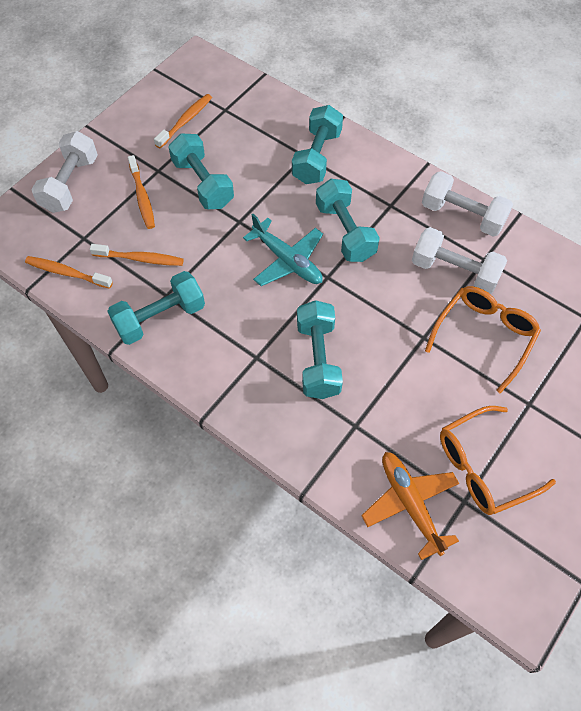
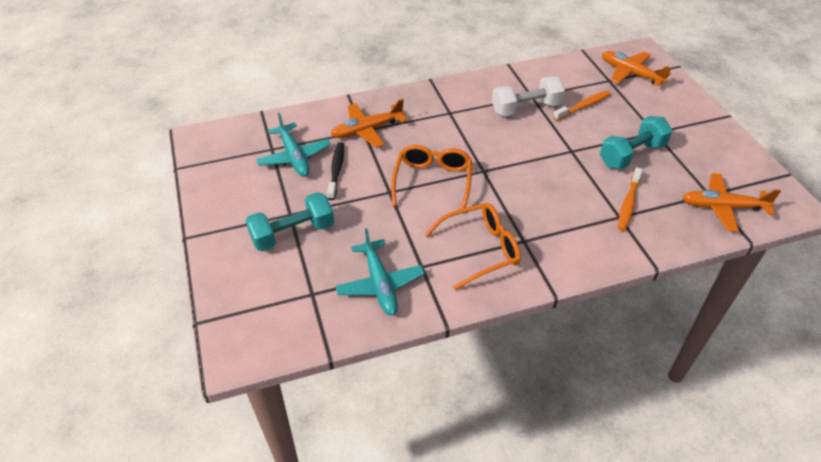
black toothbrush: none = 0 -> [327,142,344,200] = 1
orange plane: [361,452,459,560] = 1 -> [331,99,407,148] [602,51,671,86] [682,173,781,232] = 3
orange toothbrush: [25,256,113,289] [90,244,184,266] [128,155,155,229] [154,94,212,148] = 4 -> [553,91,611,121] [618,167,642,231] = 2
turquoise dumbbell: [107,271,205,345] [168,133,234,209] [292,105,343,184] [297,300,343,399] [316,179,380,262] = 5 -> [246,192,334,251] [600,116,672,169] = 2
turquoise plane: [243,214,323,286] = 1 -> [256,113,331,177] [335,228,424,316] = 2
white dumbbell: [31,131,98,213] [412,227,507,294] [422,171,513,237] = 3 -> [492,76,565,117] = 1

